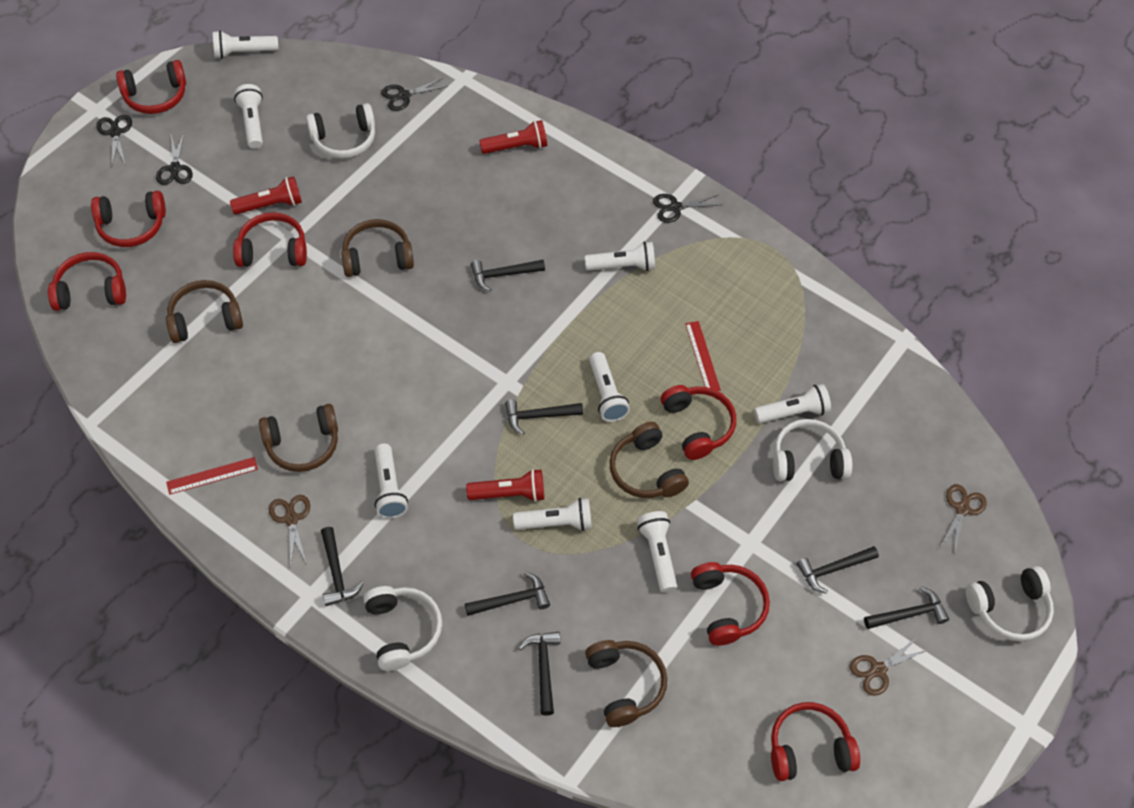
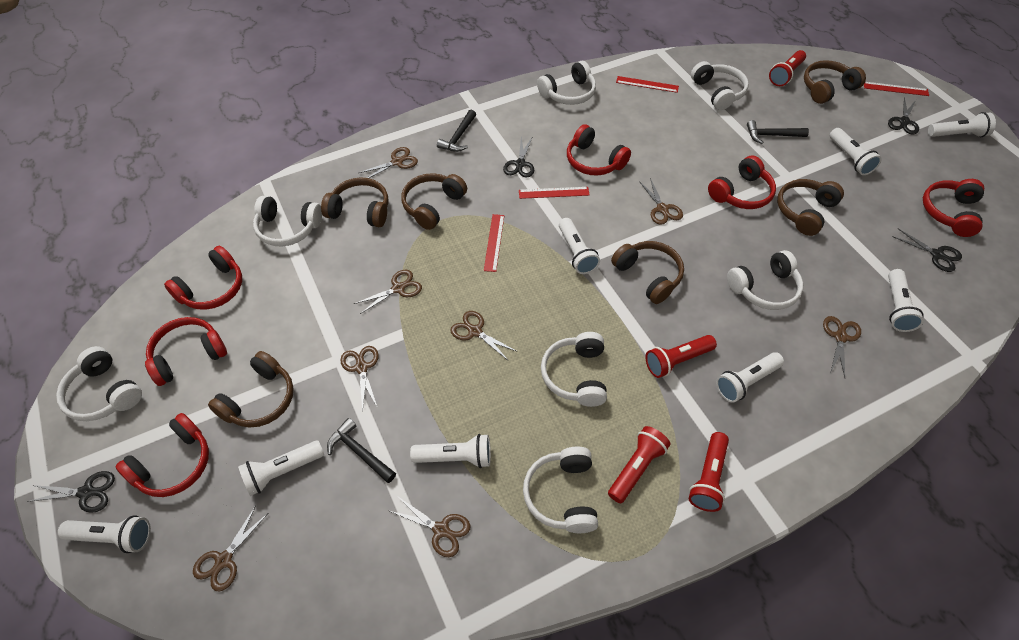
black hammer: [321,527,364,606] [465,572,550,616] [471,260,545,291] [505,399,583,435] [519,632,560,716] [797,546,879,594] [864,586,949,629] = 7 -> [327,418,396,483] [437,110,476,152] [747,120,809,144] = 3
brown headphones: [166,280,243,343] [259,404,338,472] [341,219,414,277] [585,640,667,727] [609,422,689,498] = 5 -> [208,351,294,428] [321,177,388,227] [401,173,467,230] [611,241,684,304] [777,179,844,236] [804,60,866,104] = 6
brown scissors: [269,495,310,566] [850,637,927,696] [940,484,987,554] = 3 -> [193,506,268,591] [340,346,379,412] [354,270,422,314] [359,147,418,178] [390,496,471,557] [450,311,518,361] [639,178,683,225] [823,316,861,378] = 8
red flashlight: [230,176,302,214] [466,469,544,502] [479,120,547,154] = 3 -> [608,426,671,503] [645,335,717,378] [688,432,729,512] [769,50,806,86] = 4
red headphones: [48,252,126,311] [91,191,166,247] [116,60,186,114] [233,212,307,267] [661,385,736,460] [691,562,770,646] [771,702,860,781] = 7 -> [115,413,209,497] [145,317,227,386] [164,246,242,310] [567,124,631,176] [708,155,776,209] [923,179,984,237] = 6
red ruler: [166,457,258,495] [685,321,721,391] = 2 -> [484,214,504,272] [519,187,590,199] [616,76,679,93] [864,82,929,96] = 4
white headphones: [306,103,375,158] [363,586,442,671] [773,419,852,481] [966,566,1054,642] = 4 -> [56,346,142,421] [253,196,322,246] [523,447,598,533] [537,61,596,105] [541,332,607,407] [691,61,749,110] [727,250,803,310] = 7

